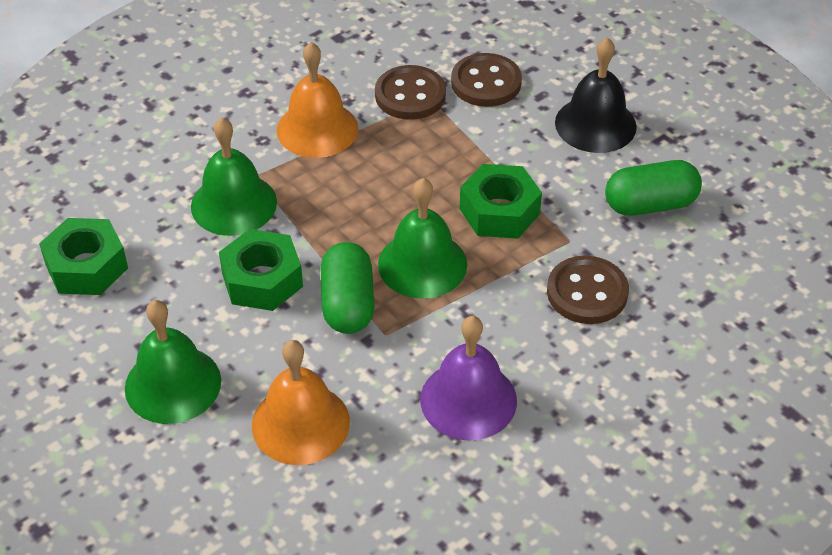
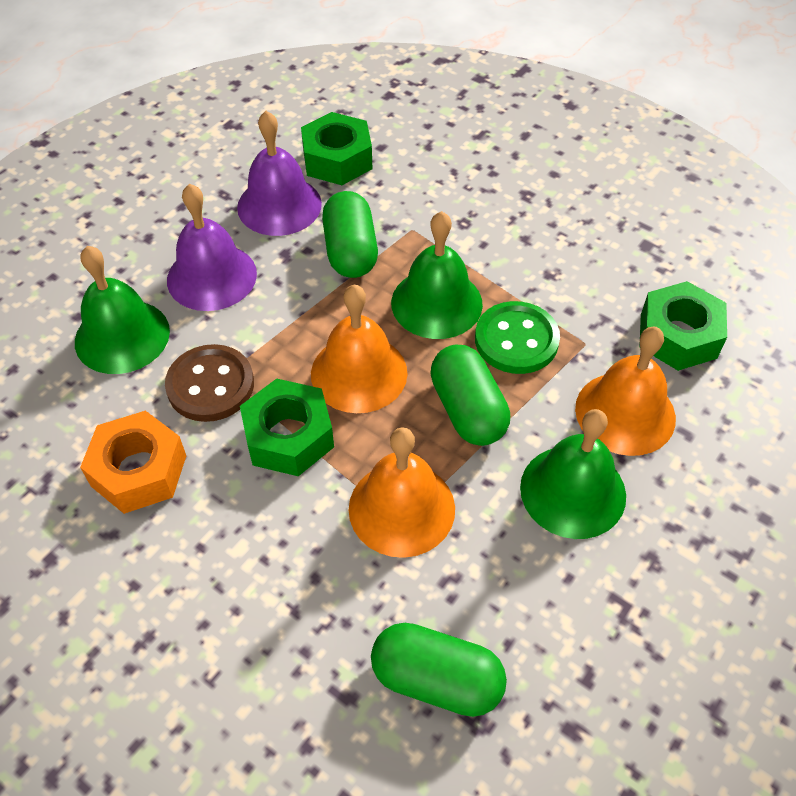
black bell: [555,37,637,153] = 1 -> none = 0
brown button: [375,65,446,120] [451,53,522,107] [547,256,629,324] = 3 -> [165,344,254,422] = 1
green button: none = 0 -> [475,301,560,374] = 1
green capsule: [321,242,374,334] [605,160,702,216] = 2 -> [322,191,378,278] [371,623,507,717] [430,345,510,446] = 3
orange bell: [252,340,350,465] [276,42,358,158] = 2 -> [311,285,408,413] [349,427,455,558] [575,326,676,456] = 3
orange nut: none = 0 -> [80,411,186,514] = 1
purple bell: [420,316,517,440] = 1 -> [167,184,257,311] [237,111,322,236] = 2

